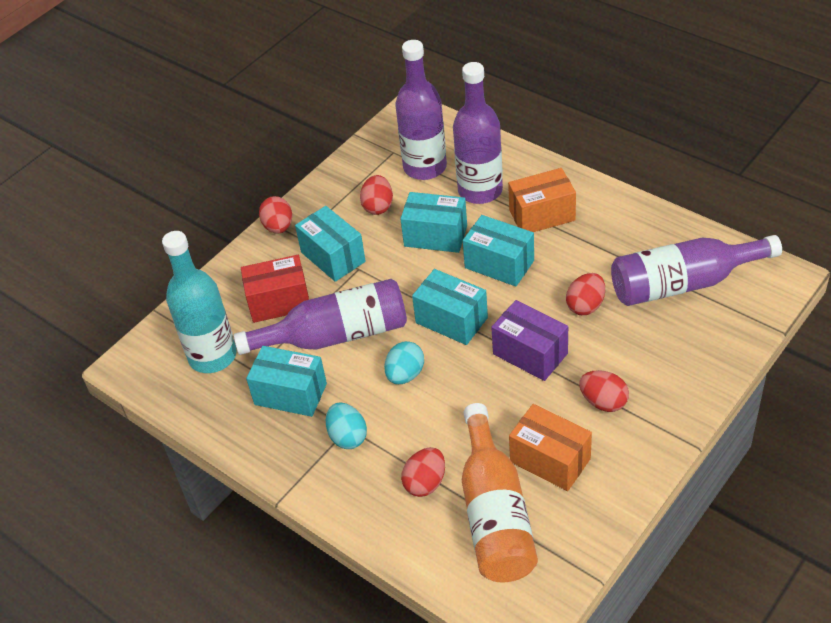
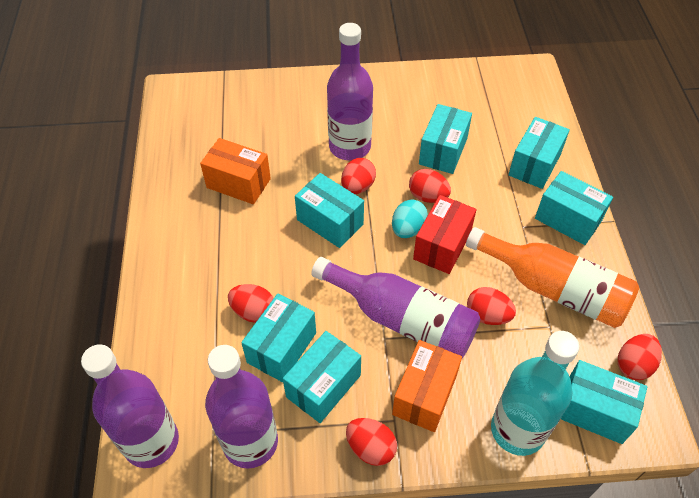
purple box: [491,300,568,381] = 1 -> none = 0
red egg: [259,196,292,234] [360,175,393,215] [401,447,445,497] [566,273,605,315] [579,370,629,412] = 5 -> [228,284,274,323] [341,158,376,194] [346,418,397,466] [409,169,451,203] [467,287,516,325] [618,334,662,380] = 6
turquoise box: [246,346,327,417] [295,206,366,282] [400,192,467,253] [412,269,488,345] [463,215,534,287] = 5 -> [241,294,316,382] [283,331,361,423] [295,173,364,248] [419,104,472,174] [508,117,570,189] [535,171,613,245] [561,360,647,444] = 7
turquoise egg: [326,402,367,449] [384,341,424,384] = 2 -> [392,199,428,238] = 1

